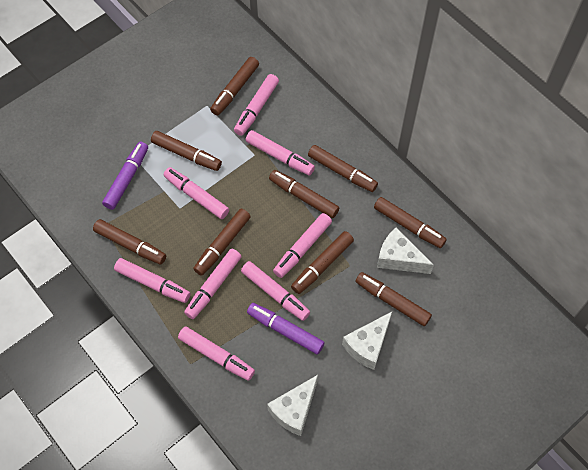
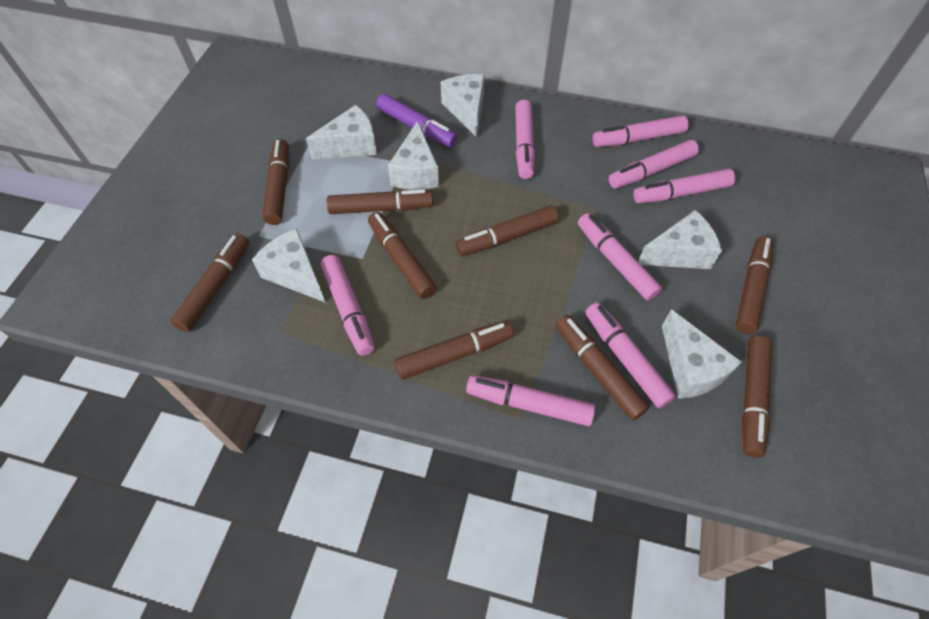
purple marker: [102,142,148,210] [247,303,325,355] = 2 -> [376,94,458,147] = 1
white cheese: [267,375,318,436] [342,312,392,370] [377,227,434,274] = 3 -> [252,228,326,303] [306,105,377,159] [388,121,439,190] [441,74,485,138] [638,210,722,269] [662,309,742,399] = 6

